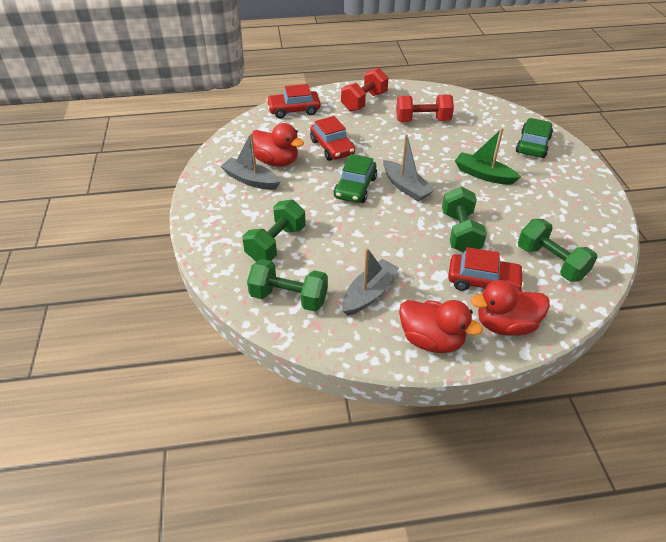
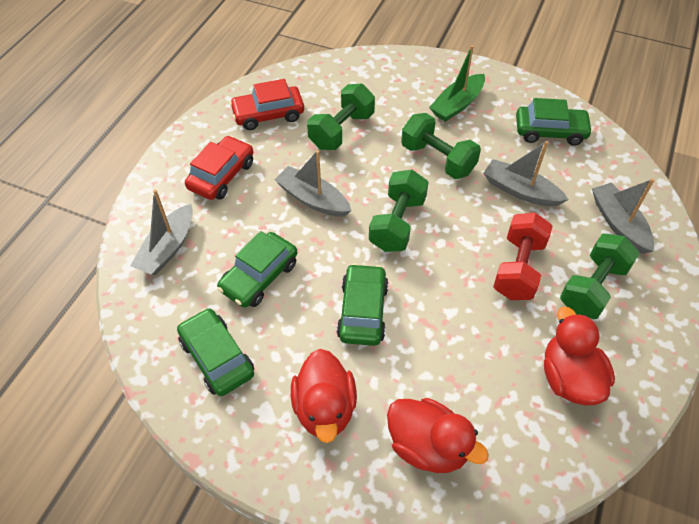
green car: [334,154,377,203] [516,118,553,158] = 2 -> [177,308,254,396] [217,231,297,308] [337,264,389,346] [516,98,593,146] = 4
grey boat: [220,133,280,190] [342,248,399,316] [383,134,434,201] = 3 -> [130,190,193,275] [275,150,352,217] [484,141,569,206] [592,179,654,254] = 4
red car: [266,84,321,119] [310,116,355,161] [448,247,524,291] = 3 -> [185,136,253,200] [229,79,304,130] = 2
red dumbbell: [341,68,388,112] [396,94,454,122] = 2 -> [493,212,553,300] = 1

